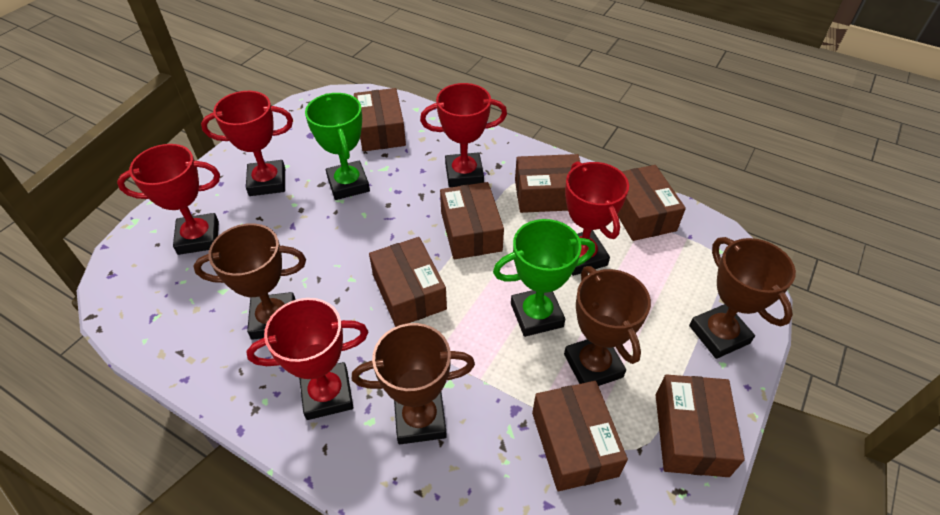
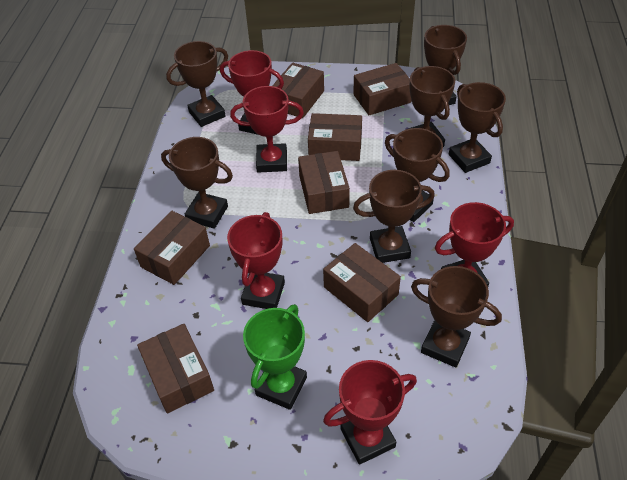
brown trophy: [194,223,306,340] [352,323,475,444] [564,266,651,386] [689,237,796,359] = 4 -> [161,137,233,229] [166,41,228,127] [353,170,435,263] [385,128,450,222] [408,66,455,147] [411,266,502,368] [424,25,467,105] [449,82,506,173] = 8
green trophy: [305,93,370,200] [493,219,595,337] = 2 -> [243,304,307,410] = 1

